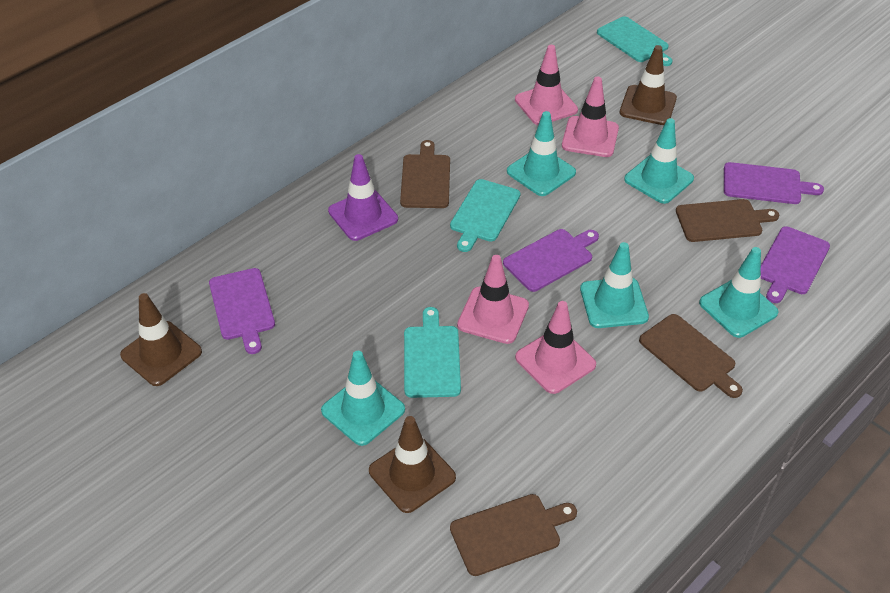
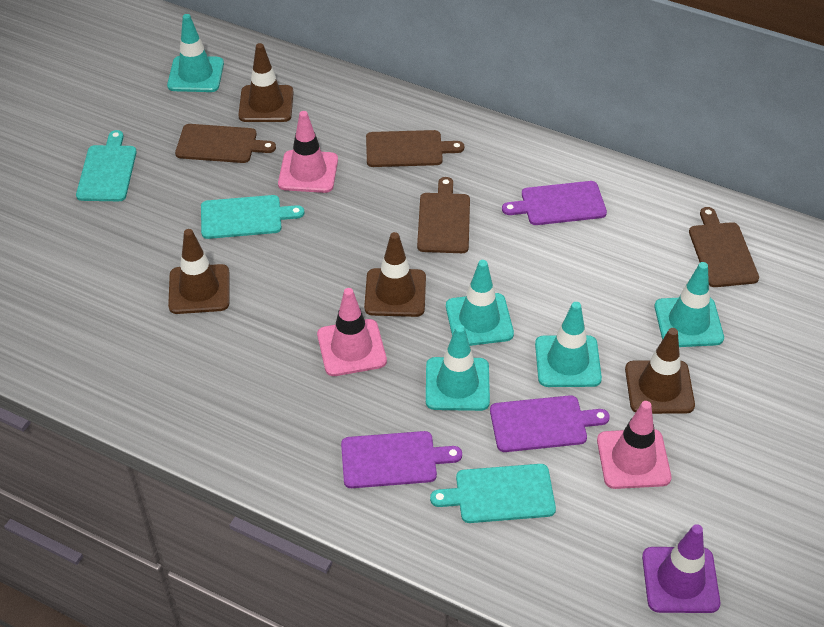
brown traffic cone: [120,293,202,386] [369,416,456,513] [620,45,677,125] = 3 -> [168,229,229,314] [238,43,294,122] [364,232,426,317] [625,328,695,414] = 4
pink traffic cone: [457,255,529,344] [515,45,578,125] [515,301,596,394] [562,76,619,157] = 4 -> [278,111,338,193] [317,288,387,376] [597,401,671,489] = 3
purple cutting board: [209,268,275,354] [503,229,599,292] [724,162,824,204] [761,226,830,303] = 4 -> [341,431,462,488] [490,395,610,452] [502,181,607,225] = 3

